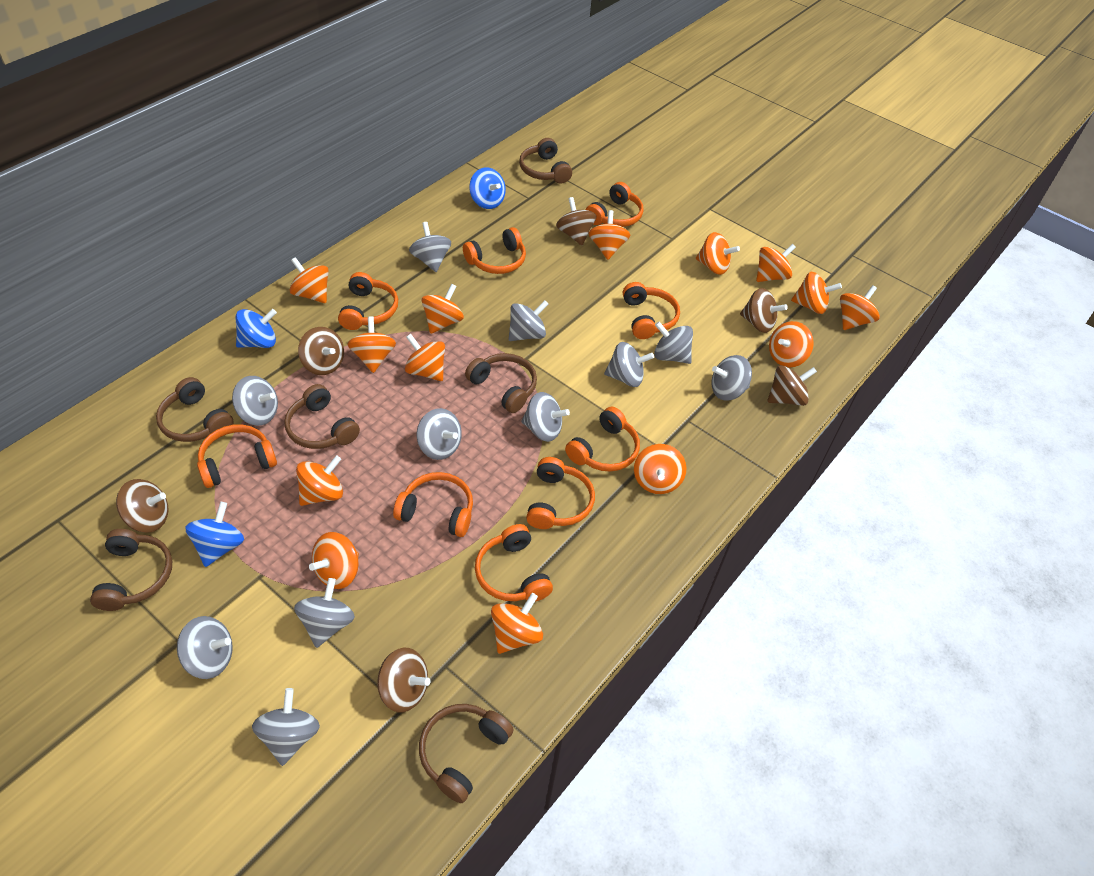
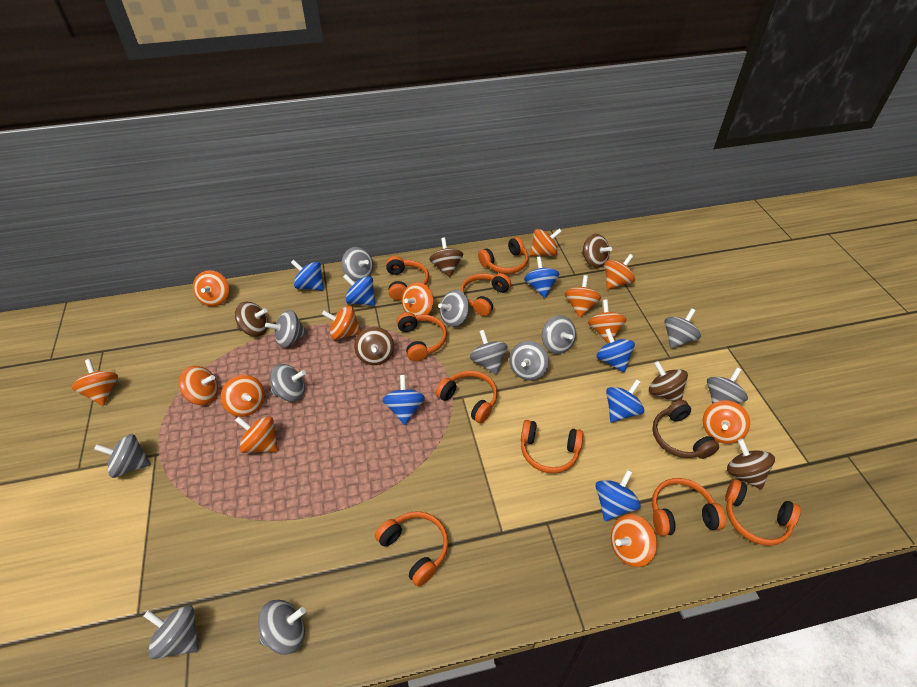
blue spinning top: [185,502,244,567] [236,309,277,348] [469,168,506,209] = 3 -> [291,260,324,291] [343,274,375,306] [383,375,425,425] [524,256,559,298] [596,470,641,521] [597,328,635,372] [606,379,644,422] = 7
brown headphones: [90,529,172,611] [156,377,234,442] [284,384,360,449] [419,704,514,803] [465,353,537,413] [519,138,572,184] = 6 -> [652,400,719,459] = 1
grey spinning top: [177,616,233,679] [232,376,278,426] [252,688,320,766] [294,578,355,648] [409,222,451,272] [417,408,462,460] [509,300,548,341] [521,392,570,442] [604,342,654,387] [654,322,693,364] [711,355,752,401] = 11 -> [94,434,151,478] [144,605,199,659] [258,600,306,655] [265,310,307,348] [270,364,306,402] [342,247,373,281] [438,290,469,327] [470,330,508,375] [509,341,549,380] [542,315,576,354] [664,308,701,349] [707,368,748,404] = 12
orange spinning top: [290,257,329,303] [296,455,343,506] [309,532,359,589] [347,317,396,373] [405,334,445,381] [422,284,464,334] [491,593,543,654] [589,210,630,260] [634,444,687,494] [696,232,740,275] [756,244,796,282] [769,321,814,367] [791,272,842,314] [840,285,880,330] = 14 -> [72,359,118,406] [179,366,218,405] [193,270,229,307] [221,375,264,417] [235,416,278,453] [322,306,361,340] [402,282,434,315] [530,228,562,256] [565,275,601,318] [588,299,627,343] [604,254,635,289] [611,514,657,567] [702,400,750,444] = 13

